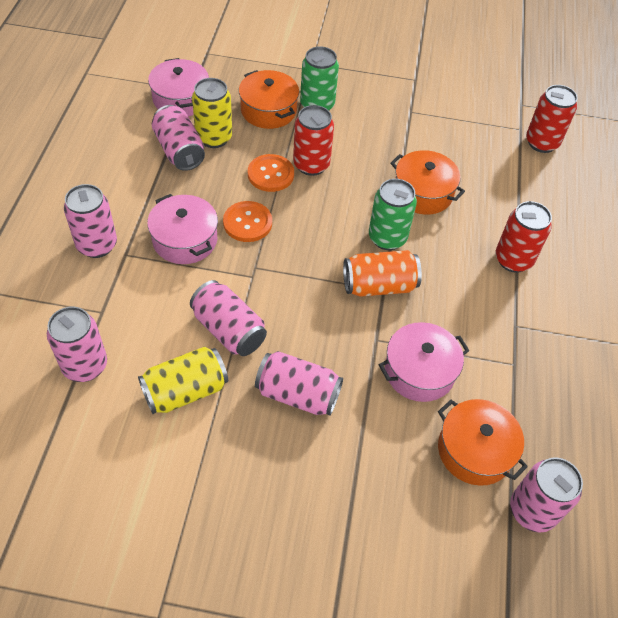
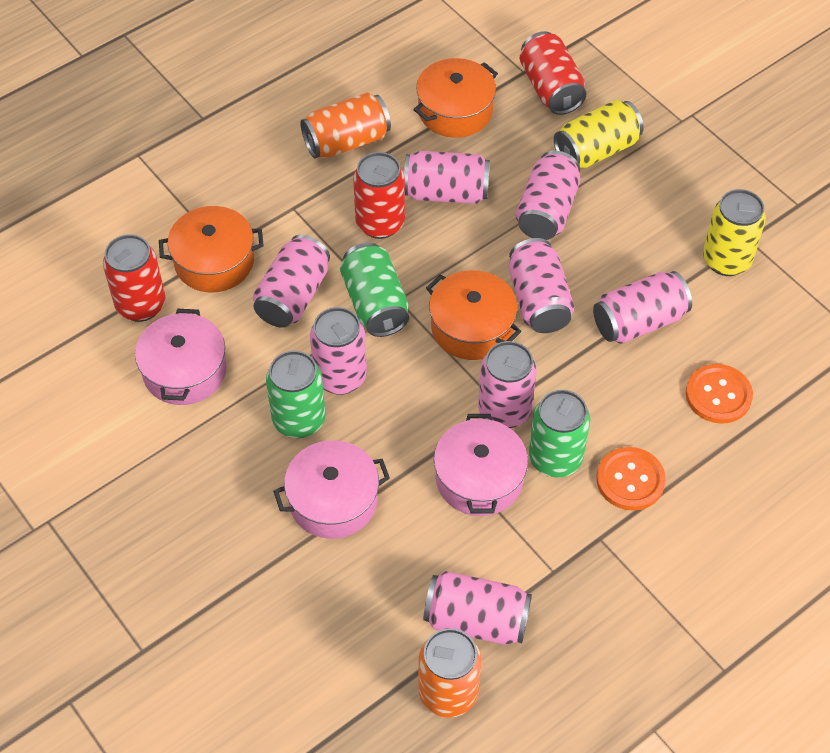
green can: [300,46,339,111] [369,179,417,250] = 2 -> [266,351,326,438] [340,242,409,337] [529,390,590,477] = 3
orange can: [343,250,422,297] = 1 -> [300,93,391,159] [418,628,482,718] = 2
pink can: [47,307,107,382] [64,184,117,258] [152,105,205,171] [190,280,267,356] [255,351,343,415] [510,457,583,533] = 6 -> [253,235,330,328] [310,307,367,395] [404,151,490,204] [423,571,532,645] [478,341,537,428] [509,238,574,333] [516,151,580,240] [593,271,692,344] = 8

